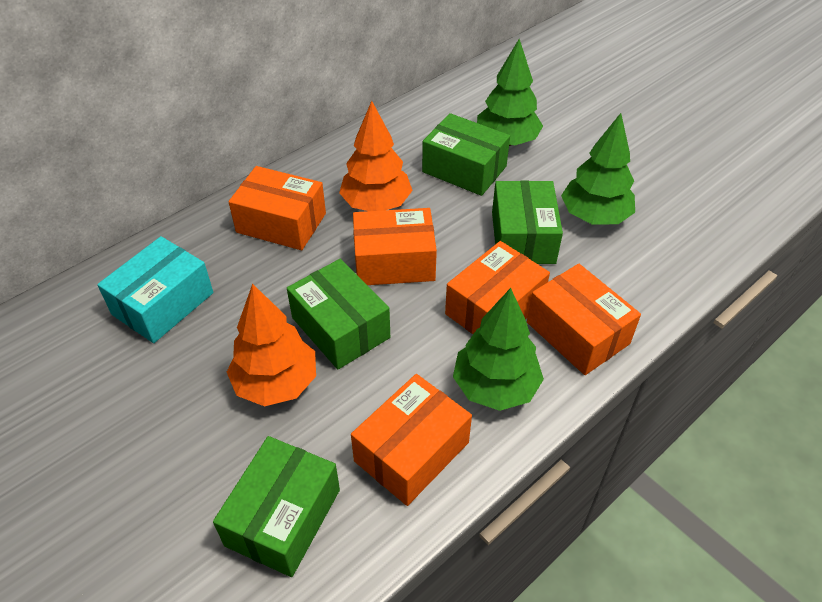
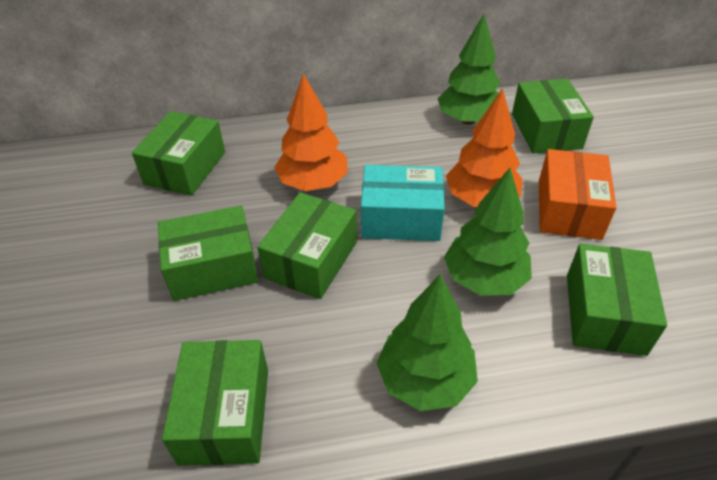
green box: [213,436,340,577] [287,259,390,369] [422,113,510,196] [492,180,563,264] = 4 -> [132,111,225,196] [158,205,259,301] [162,340,268,466] [257,192,357,299] [512,79,594,154] [567,244,667,356] = 6
orange box: [228,166,326,250] [351,374,472,506] [353,208,437,285] [445,241,550,334] [527,264,641,375] = 5 -> [539,149,617,240] = 1

